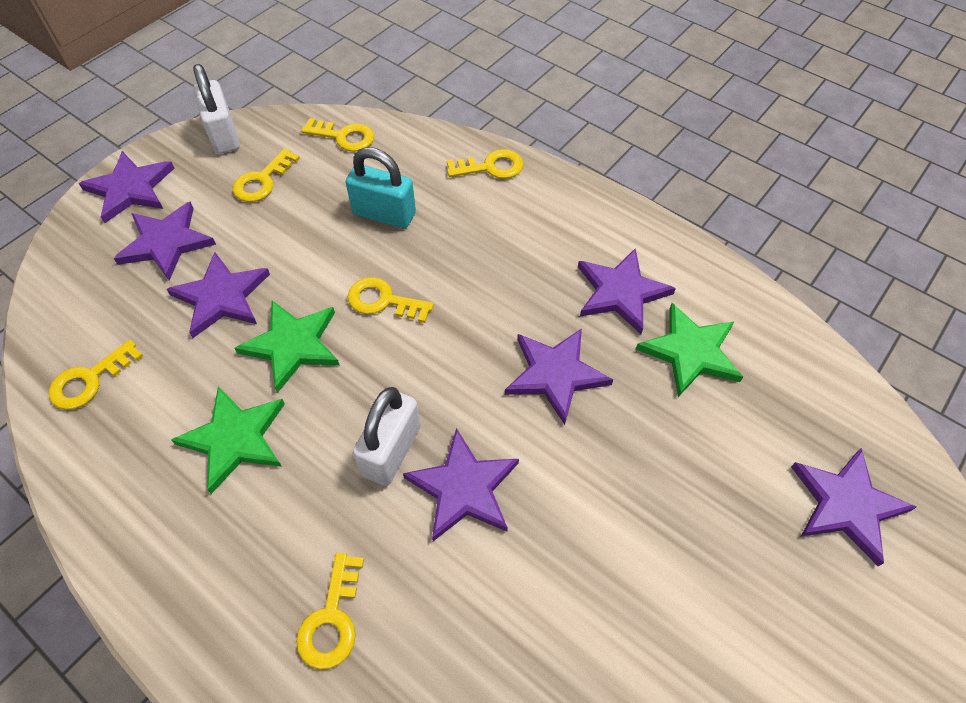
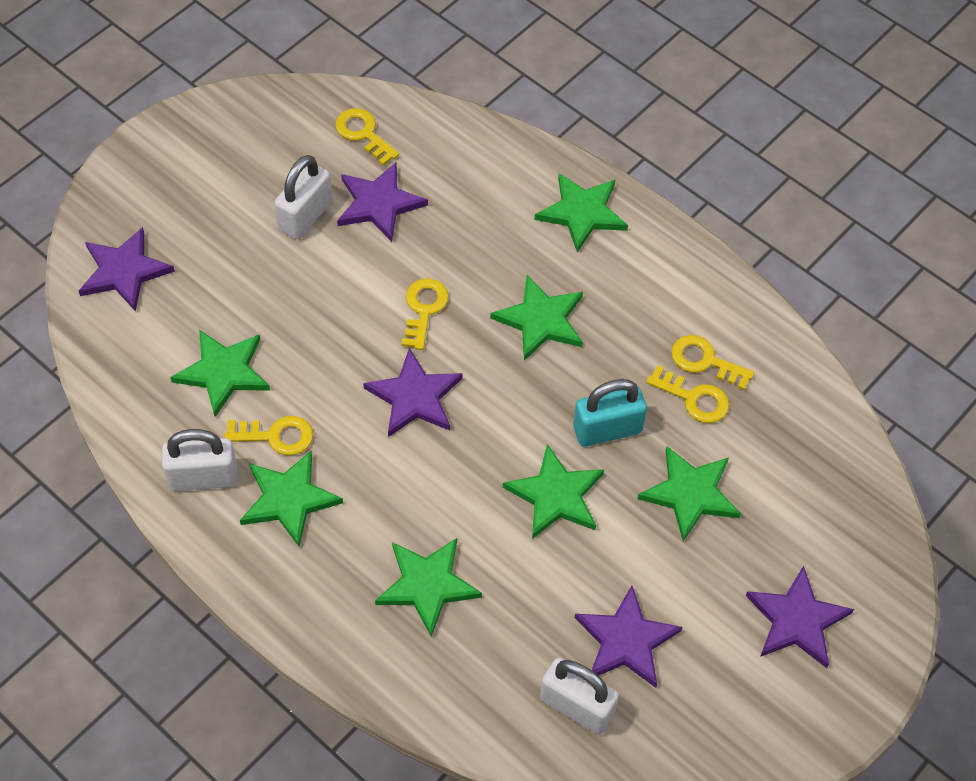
green star: [171,386,285,494] [234,301,340,393] [636,303,743,397] = 3 -> [170,330,270,417] [240,451,343,547] [375,538,482,637] [490,275,583,361] [503,444,604,539] [535,173,628,253] [637,446,741,541] = 7
purple star: [79,151,175,223] [113,202,216,281] [166,252,270,338] [403,428,519,541] [505,328,613,425] [578,248,676,334] [791,448,916,566] = 7 -> [79,227,175,312] [337,163,428,242] [363,348,462,437] [575,586,683,688] [746,565,854,668] = 5
white padlock: [193,64,239,154] [353,387,421,486] = 2 -> [162,429,238,491] [274,155,333,239] [540,658,619,734] = 3
yellow key: [49,340,143,410] [233,148,300,202] [296,553,364,670] [301,118,374,152] [347,277,434,323] [447,149,523,179] = 6 -> [224,416,313,456] [335,108,399,166] [402,278,449,350] [646,365,729,423] [671,335,754,390] = 5

